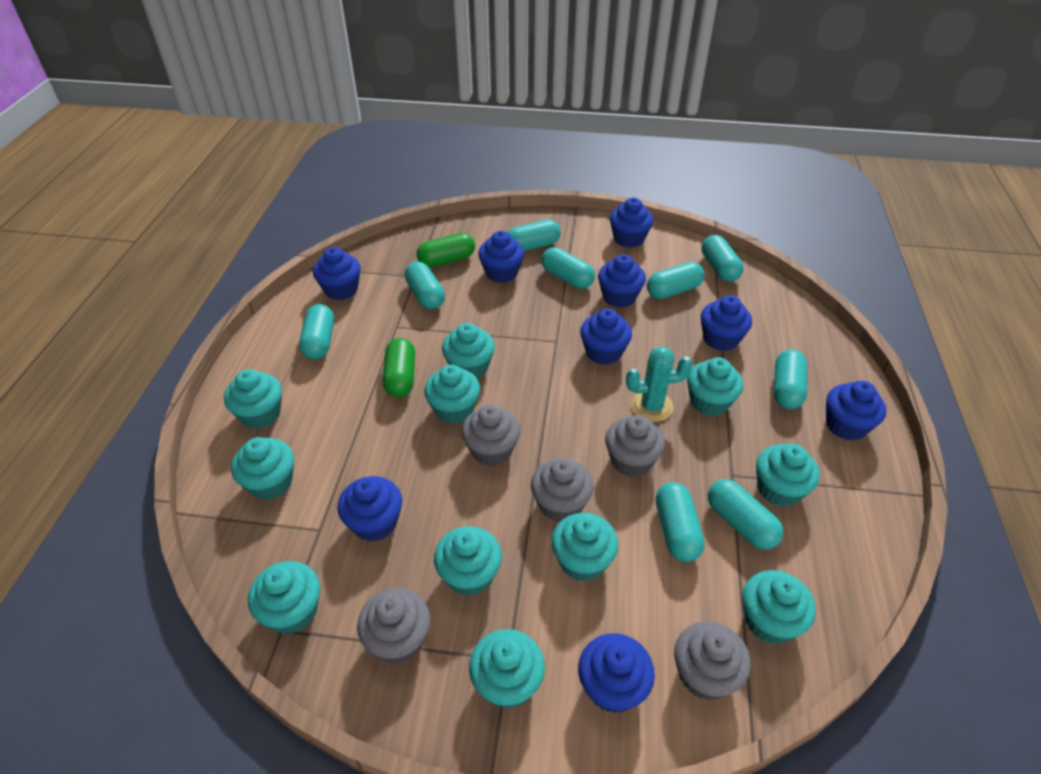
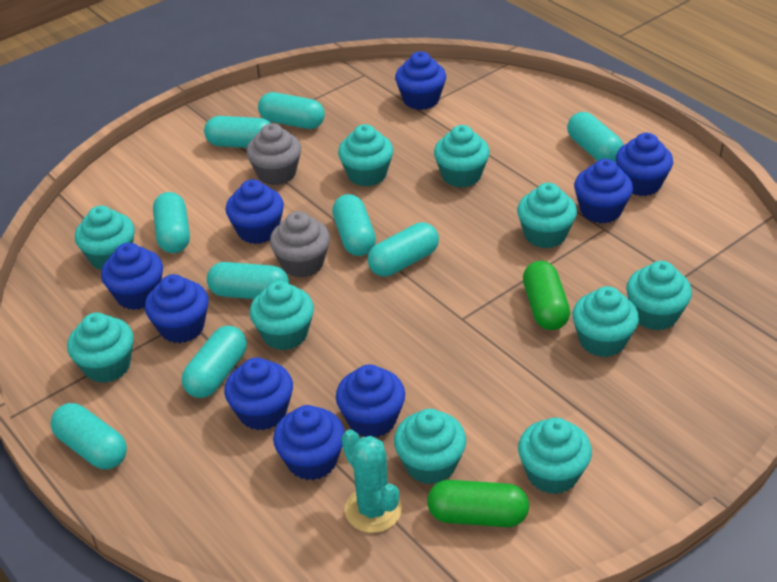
grey cupcake: [357,588,431,664] [461,405,520,466] [531,458,593,522] [605,415,665,477] [674,621,751,700] = 5 -> [246,123,301,185] [270,211,330,278] = 2
turquoise cupcake: [224,369,282,429] [231,437,294,500] [248,561,320,634] [424,365,480,424] [434,526,502,596] [442,323,495,378] [469,629,545,708] [551,513,618,582] [687,357,743,416] [742,570,816,644] [756,444,820,507] = 11 -> [67,313,134,383] [75,206,135,270] [250,281,314,350] [338,124,393,187] [394,409,466,484] [434,125,490,188] [517,183,577,248] [518,418,592,494] [572,286,639,357] [626,261,692,331] = 10

